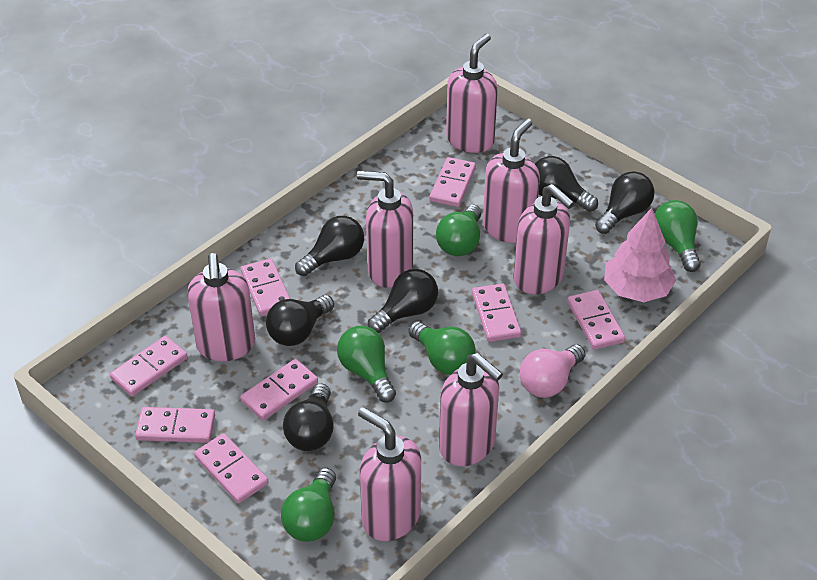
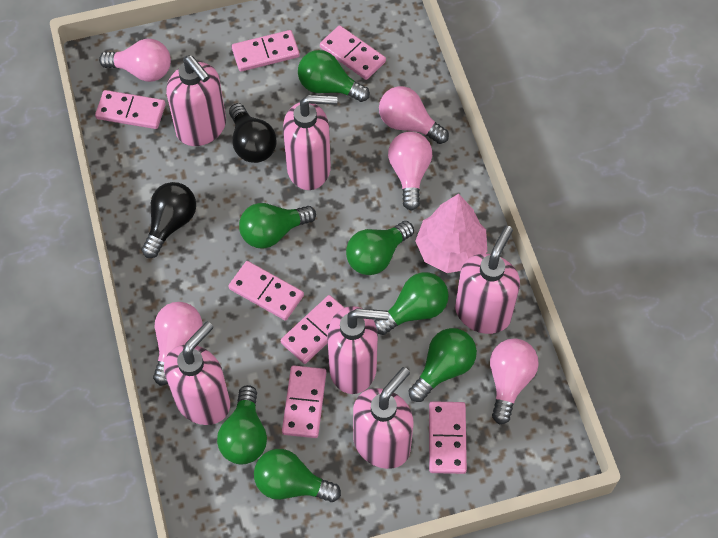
black light bulb: [266,295,334,346] [283,384,333,451] [295,216,364,276] [368,269,438,333] [535,156,598,212] [595,171,654,234] = 6 -> [142,182,196,258] [229,103,277,163] = 2
green light bulb: [281,468,336,542] [337,326,396,403] [409,321,476,375] [436,205,482,256] [655,200,701,272] = 5 -> [217,385,267,464] [239,203,316,249] [254,449,341,502] [298,50,370,102] [346,221,414,275] [374,272,449,335] [409,328,477,402] = 7
pink domino: [110,336,188,396] [135,407,215,443] [194,433,268,503] [240,359,318,420] [241,258,290,316] [429,157,476,207] [472,283,521,342] [567,290,625,350] = 8 -> [95,90,166,129] [229,261,304,321] [232,30,300,72] [281,295,344,364] [282,365,326,438] [320,25,386,80] [429,401,467,474] = 7
pink light bulb: [520,345,585,398] = 1 -> [99,39,171,82] [153,302,202,386] [379,86,449,144] [388,131,432,211] [490,338,539,425] = 5
pink soap dispenser: [187,253,255,361] [357,171,413,288] [358,407,421,541] [439,353,503,466] [446,34,498,153] [483,119,540,243] [513,184,574,294] = 7 -> [164,321,230,425] [166,55,226,146] [283,95,337,190] [327,306,389,394] [353,367,413,469] [455,226,520,334] = 6

